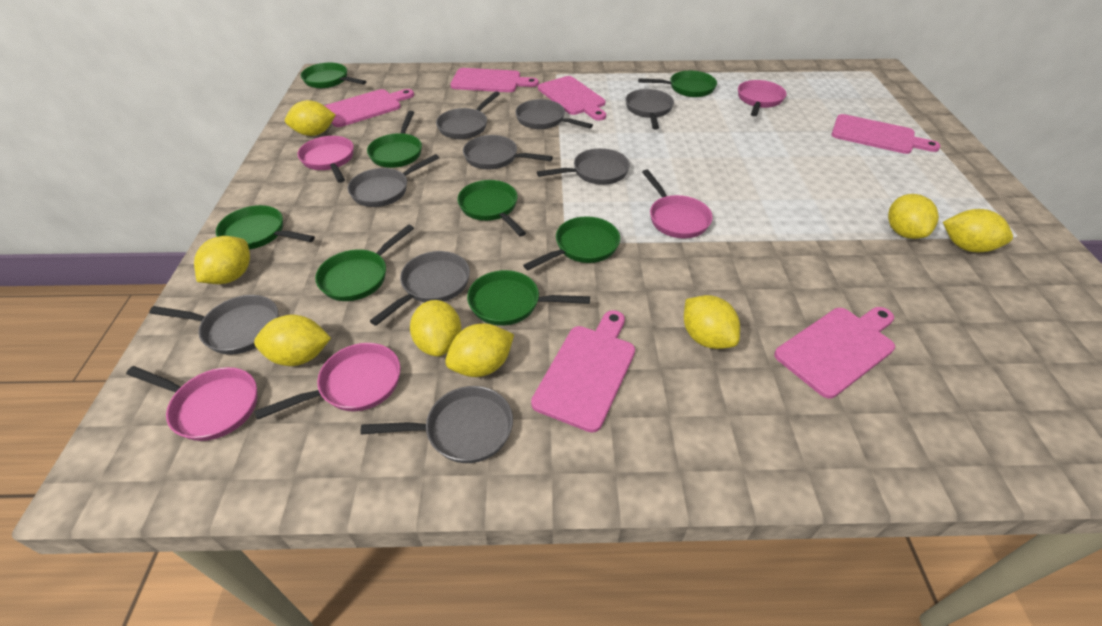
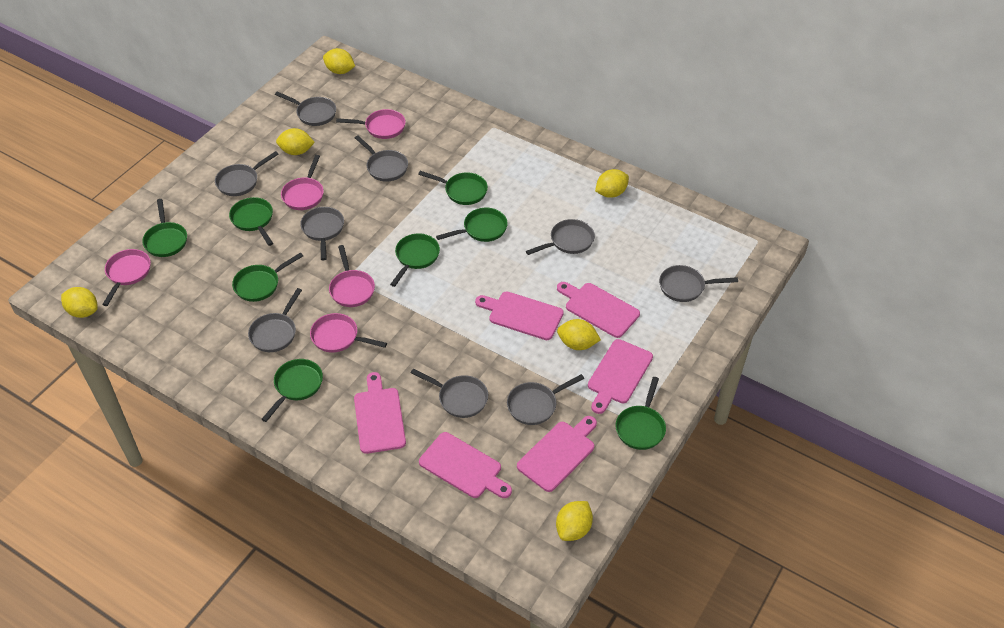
yellow lemon: [194,236,250,284] [254,315,331,366] [285,100,336,136] [410,300,461,357] [445,323,514,377] [684,295,740,349] [888,194,939,239] [943,209,1013,252] = 8 -> [61,287,98,318] [276,128,315,155] [323,48,355,74] [556,501,593,541] [557,319,601,350] [595,169,629,198] = 6

